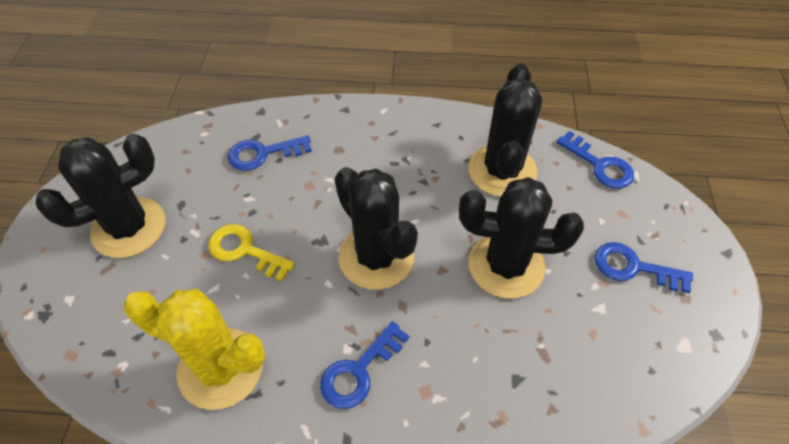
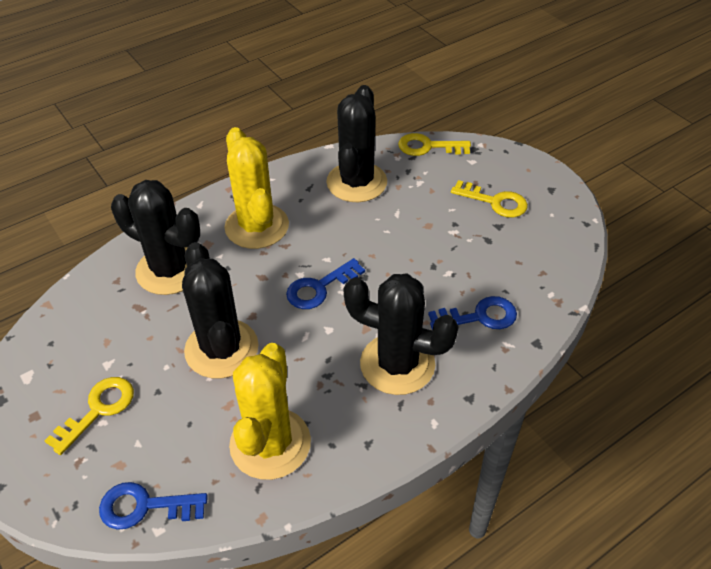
blue key: [228,135,312,171] [320,321,410,409] [556,131,634,189] [595,242,693,293] = 4 -> [99,482,208,530] [286,258,365,309] [428,296,517,330] = 3
yellow cactus: [124,289,265,410] = 1 -> [224,127,289,249] [229,343,311,480] = 2
yellow key: [208,224,295,281] = 1 -> [45,377,134,455] [398,133,471,156] [451,180,528,218] = 3

